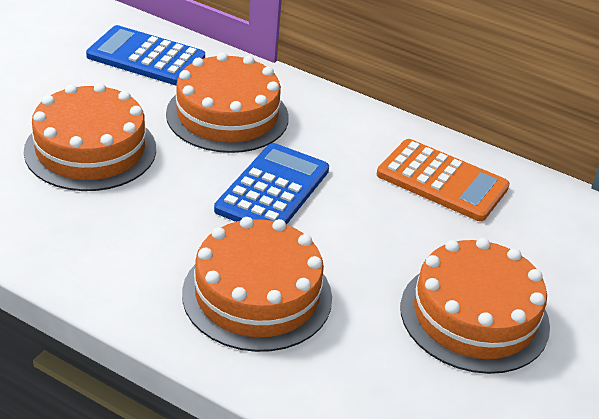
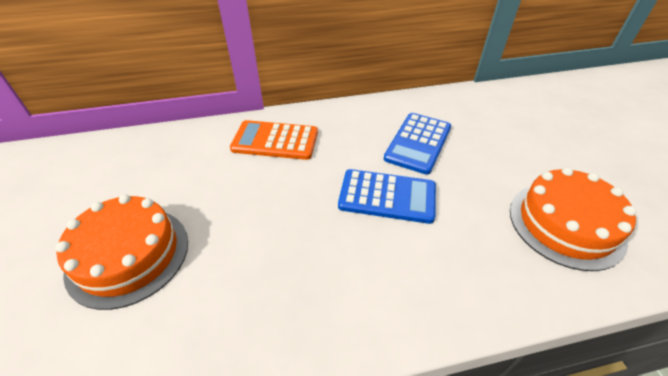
orange cake: [24,83,156,191] [166,52,289,153] [182,217,332,352] [400,238,550,374] = 4 -> [56,194,188,310] [510,167,636,271] = 2

